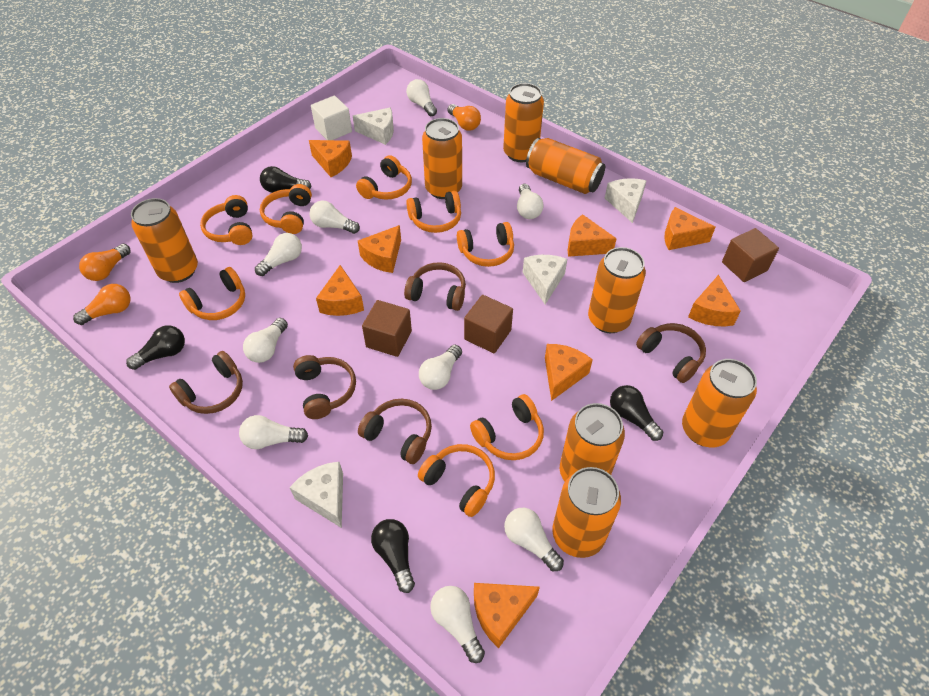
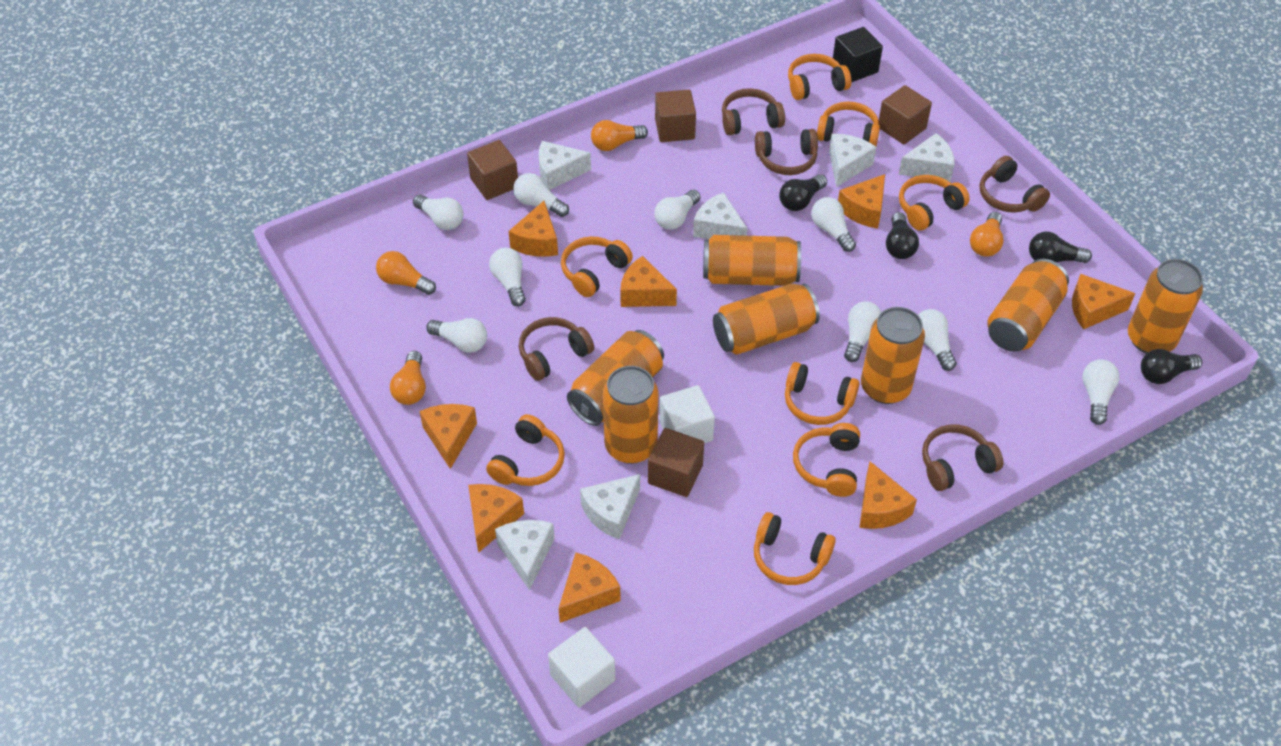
black cube: none = 0 -> [833,27,883,82] = 1
brown cube: [362,300,412,357] [464,295,513,353] [722,228,779,282] = 3 -> [467,140,518,200] [648,428,704,497] [655,90,696,142] [879,85,932,144] = 4
orange can: [131,198,198,283] [422,118,462,199] [503,83,544,162] [526,138,605,194] [552,467,621,558] [560,403,625,481] [588,247,646,333] [682,359,757,447] = 8 -> [567,330,664,426] [603,366,659,464] [703,235,801,286] [713,284,820,355] [861,307,925,404] [987,259,1069,352] [1128,259,1203,354] = 7
orange light bulb: [73,284,131,325] [79,244,131,281] [447,104,481,131] = 3 -> [376,251,436,295] [390,351,426,405] [591,120,648,151] [970,212,1004,257] = 4
white cheese: [289,462,343,528] [353,107,394,145] [523,255,567,304] [605,178,647,223] = 4 -> [495,520,555,590] [538,141,591,190] [580,474,640,540] [693,192,747,239] [829,134,876,187] [899,133,954,182] = 6
white cube: [311,96,352,140] = 1 -> [548,627,615,708] [659,385,715,443] = 2

